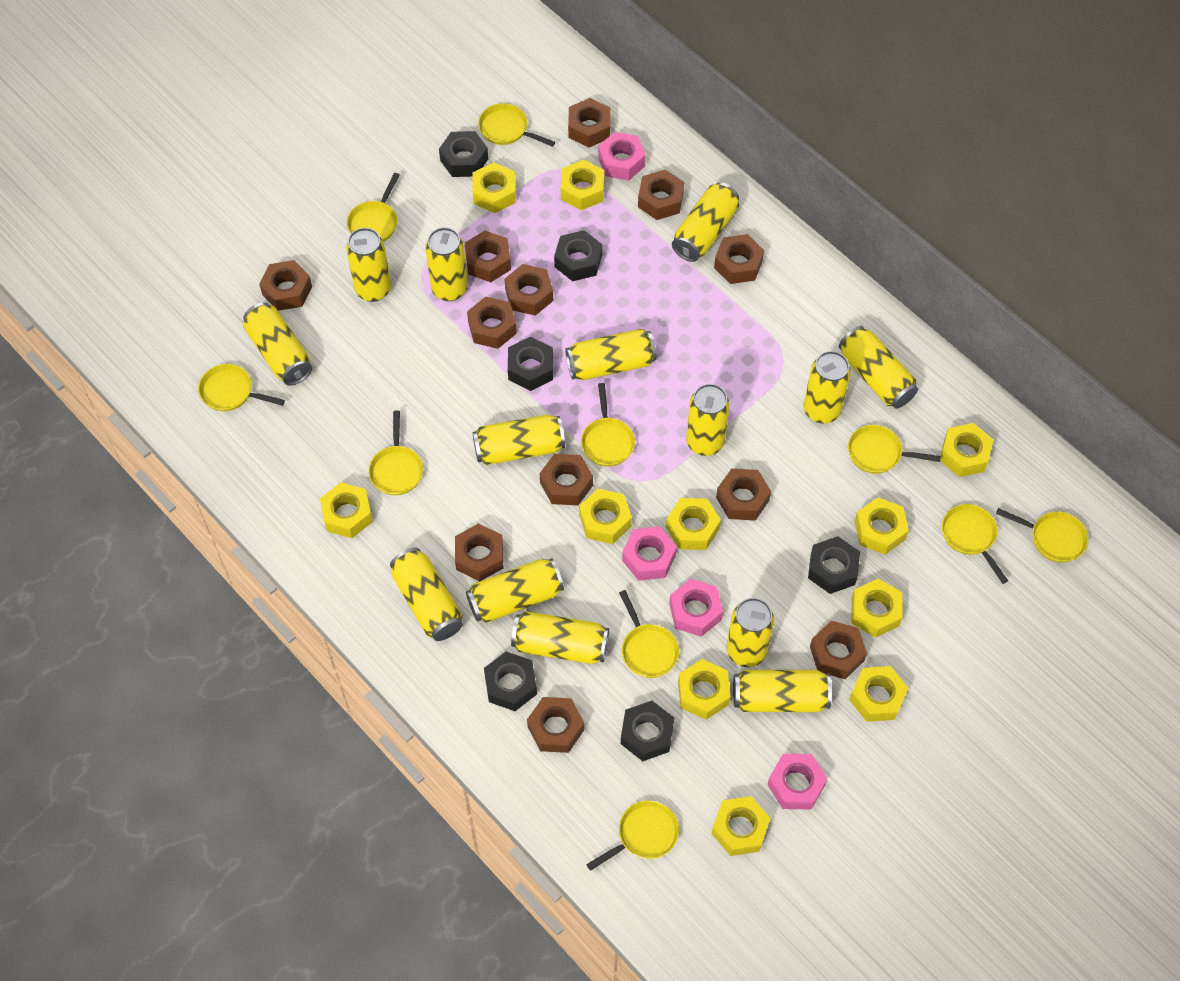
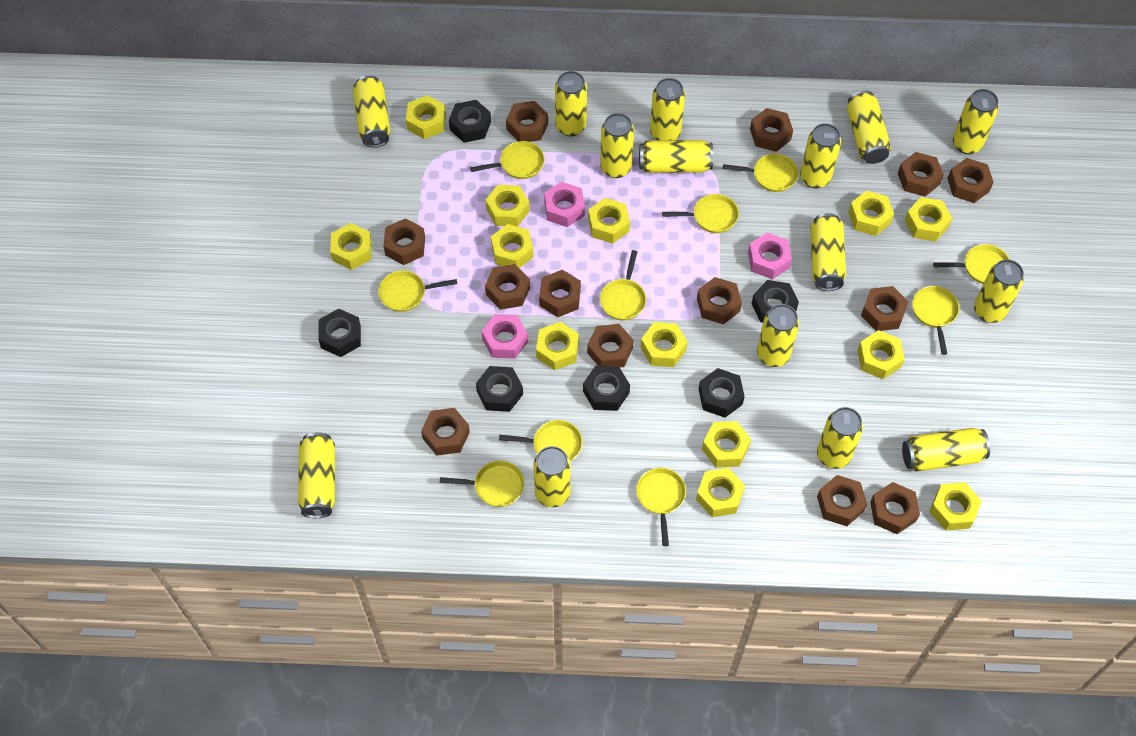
brown nut: [259,260,312,311] [455,523,503,581] [465,231,511,282] [467,297,517,349] [505,264,553,316] [527,697,584,753] [540,454,593,505] [568,98,610,147] [638,170,684,220] [714,234,764,284] [716,468,771,521] [810,621,867,679] = 12 -> [383,218,425,265] [421,408,470,456] [485,264,530,310] [506,101,548,142] [539,270,581,317] [587,324,633,368] [697,277,742,324] [750,108,793,152] [817,475,867,526] [861,286,909,331] [870,482,920,534] [898,152,944,197] [947,158,994,203] = 13
pink nut: [598,132,646,181] [622,527,677,581] [669,578,723,637] [767,754,828,809] = 4 -> [482,314,528,359] [544,182,585,227] [748,232,792,279] = 3
yellow can: [243,303,312,385] [346,228,391,302] [390,548,463,641] [425,227,468,301] [466,558,564,623] [473,415,565,465] [511,611,609,664] [565,329,657,380] [672,182,739,262] [686,384,730,456] [727,598,774,667] [733,670,832,712] [804,351,851,423] [839,326,918,409] = 14 -> [298,432,335,518] [353,75,390,148] [534,446,571,507] [555,71,587,136] [600,113,634,178] [639,140,713,173] [650,78,685,140] [757,304,799,367] [800,123,841,188] [810,213,846,291] [817,407,863,469] [847,91,891,164] [902,428,990,472] [953,89,999,154] [974,259,1024,323] = 15
yellow nut: [320,482,373,538] [472,162,516,213] [561,160,604,210] [579,489,632,544] [666,498,721,550] [678,659,731,720] [711,796,771,856] [849,666,908,722] [851,579,903,638] [855,497,909,554] [940,423,993,477] = 11 -> [330,223,372,270] [406,95,446,139] [485,185,530,227] [491,224,533,268] [536,322,579,370] [588,198,630,243] [641,322,688,367] [696,468,745,517] [702,421,751,468] [848,190,894,236] [858,330,905,379] [905,197,952,242] [929,482,982,531] = 13

